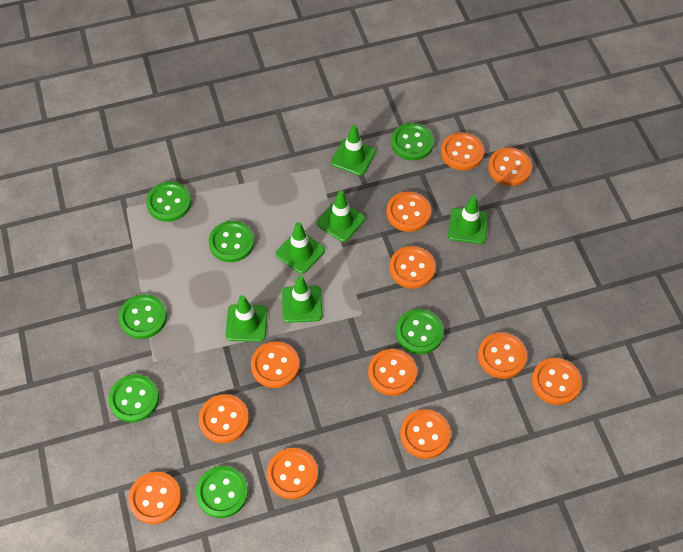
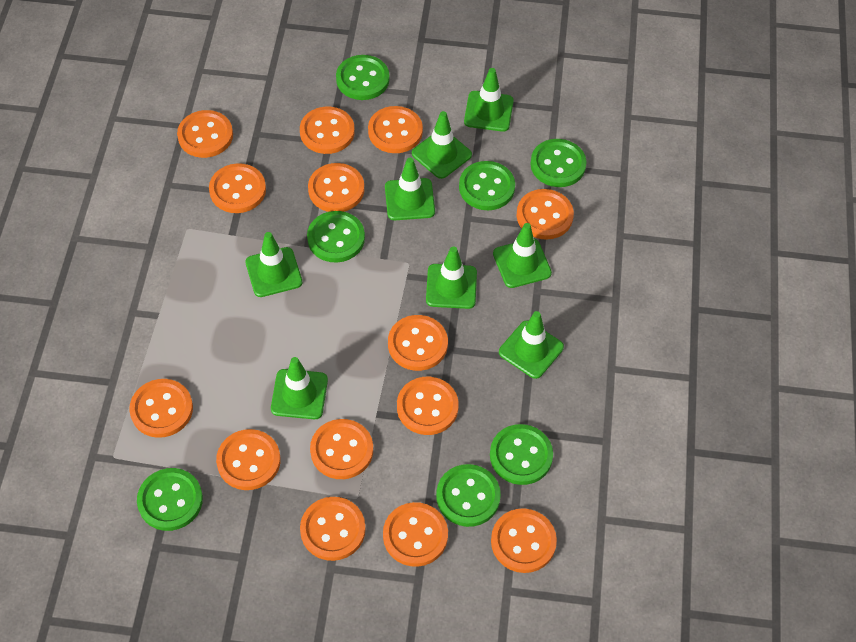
green traffic cone: [225,295,268,342] [275,222,325,274] [282,276,322,323] [317,190,365,242] [331,125,376,176] [448,195,488,244] = 6 -> [245,232,302,297] [271,357,328,419] [385,158,435,220] [412,111,472,179] [426,246,477,309] [464,68,514,132] [493,223,552,288] [499,311,564,379] = 8
orange button: [128,472,181,524] [199,394,249,443] [251,341,299,388] [267,448,318,499] [368,349,417,396] [387,192,431,232] [389,246,436,289] [400,409,451,459] [441,133,484,170] [478,332,527,379] [488,147,532,186] [532,358,582,405] = 12 -> [129,379,193,438] [177,110,233,158] [209,163,266,213] [216,429,281,490] [300,107,355,154] [300,497,366,561] [308,163,364,212] [310,419,373,479] [368,106,423,153] [383,502,448,567] [388,315,448,371] [397,377,459,435] [491,508,557,573] [516,189,574,240] = 14

